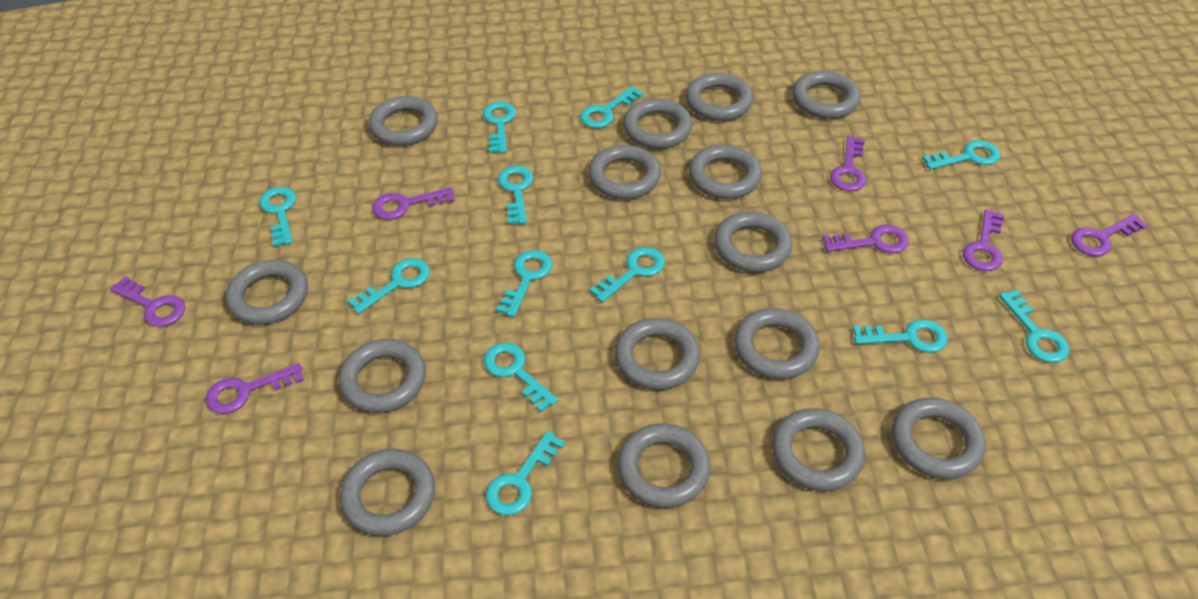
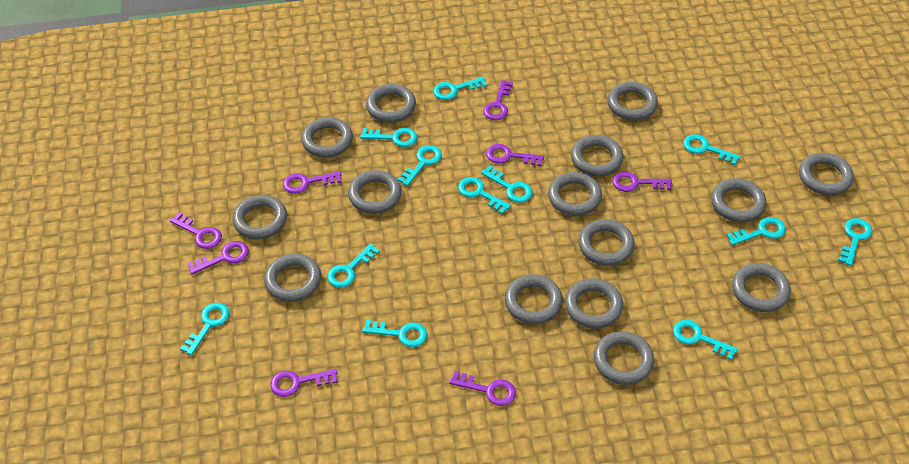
purple key: [110,276,185,327] [206,363,304,414] [372,187,455,220] [823,225,909,253] [830,136,866,191] [963,209,1005,271] [1071,213,1148,256] = 7 -> [170,212,222,249] [187,241,249,275] [270,369,338,397] [283,171,342,194] [449,371,516,406] [483,80,513,120] [486,144,544,166] [613,172,672,192] = 8

